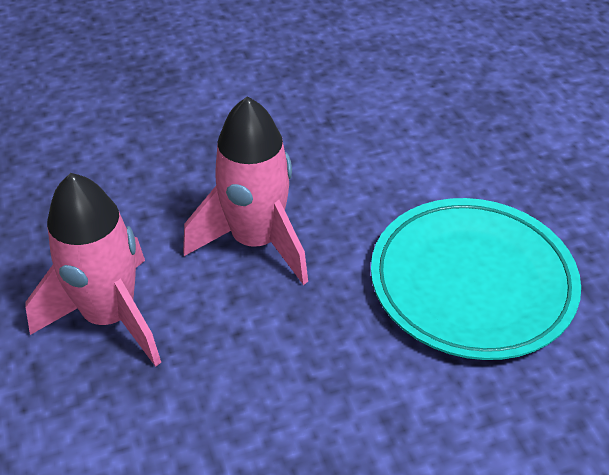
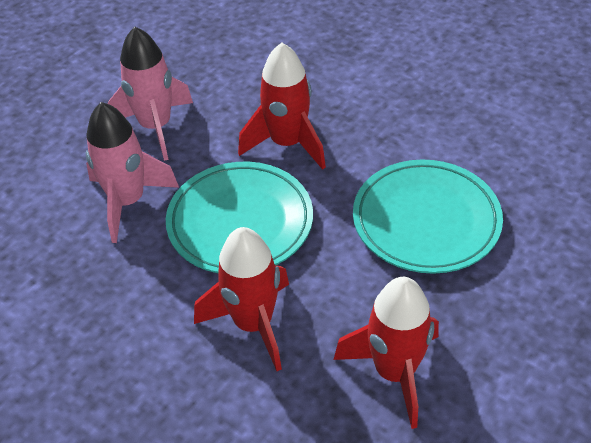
red rocket: none = 0 -> [194,227,289,371] [238,43,326,170] [334,277,439,429] = 3
turquoise plate: [371,198,581,360] = 1 -> [166,162,313,273] [353,160,503,274] = 2

